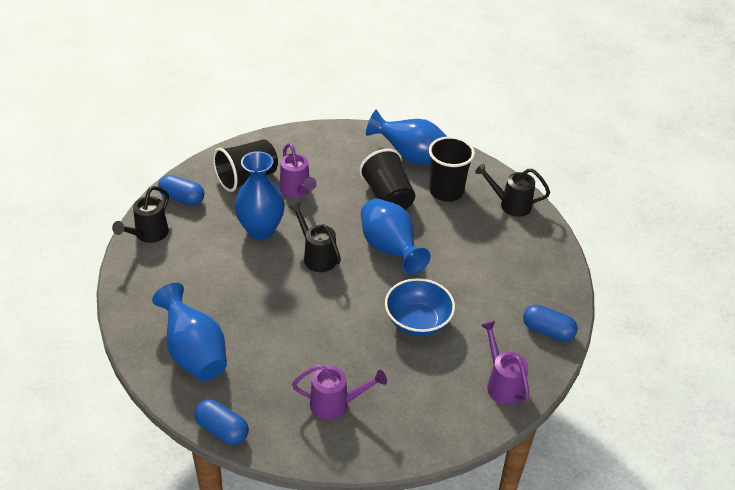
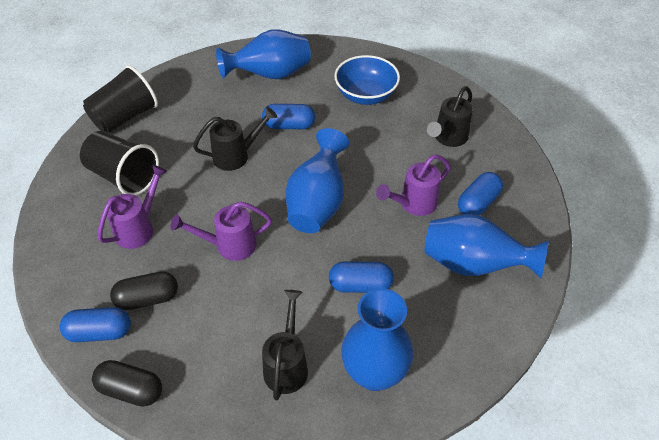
black capsule: none = 0 -> [92,360,162,407] [110,271,178,310] = 2
black cup: [213,139,278,192] [359,149,415,210] [429,136,475,202] = 3 -> [80,131,159,196] [83,65,158,133] = 2
blue capsule: [158,175,204,205] [194,399,249,445] [523,305,578,341] = 3 -> [60,307,131,342] [262,104,315,129] [329,261,394,293] [458,172,503,215] = 4

